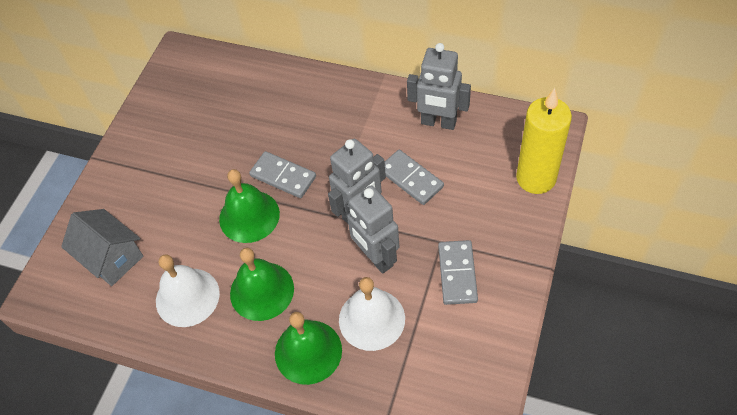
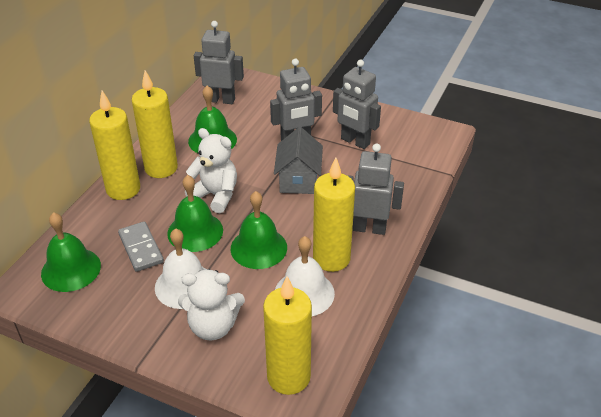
green bell: [219,169,280,243] [230,248,294,321] [275,312,342,385] = 3 -> [41,212,101,292] [167,175,223,252] [188,86,237,154] [231,191,287,269] = 4
grey domino: [249,151,316,198] [385,150,444,205] [438,240,478,305] = 3 -> [118,221,164,272] = 1
grey robot: [328,138,386,224] [345,185,399,274] [407,43,471,130] = 3 -> [194,21,244,104] [270,59,322,141] [333,60,381,149] [347,144,404,235] = 4
white teddy bear: none = 0 -> [178,269,245,340] [185,128,237,213] = 2
yellow candle: [516,88,572,194] = 1 -> [89,90,140,200] [132,70,178,178] [263,276,312,395] [313,158,355,272] = 4

